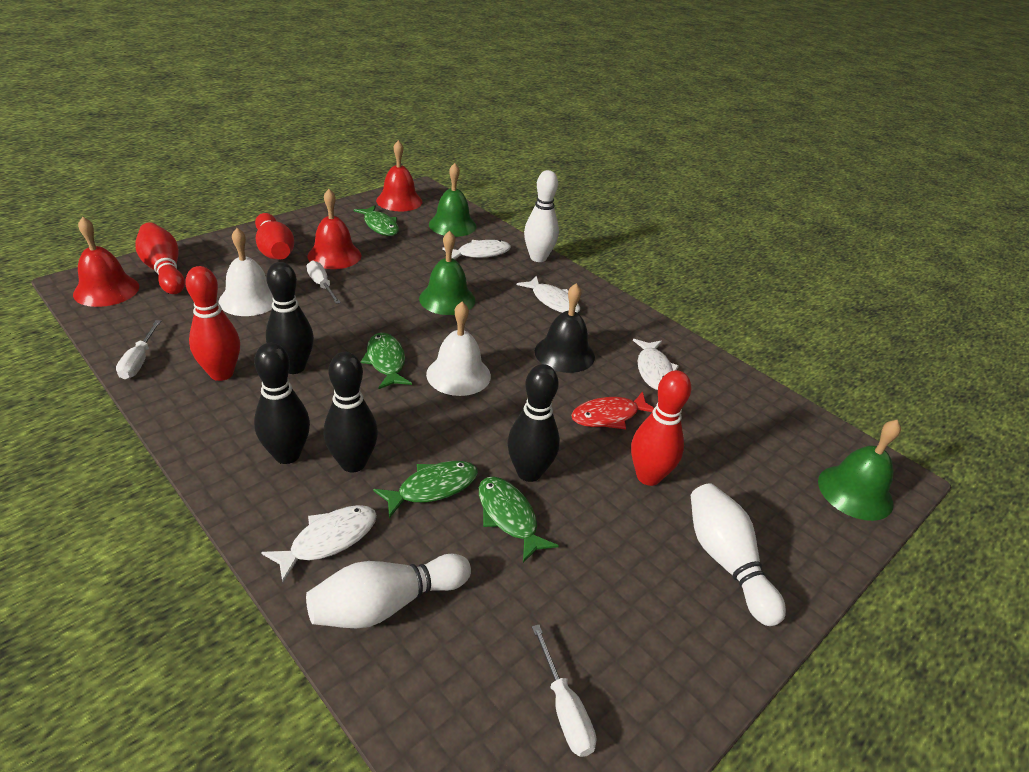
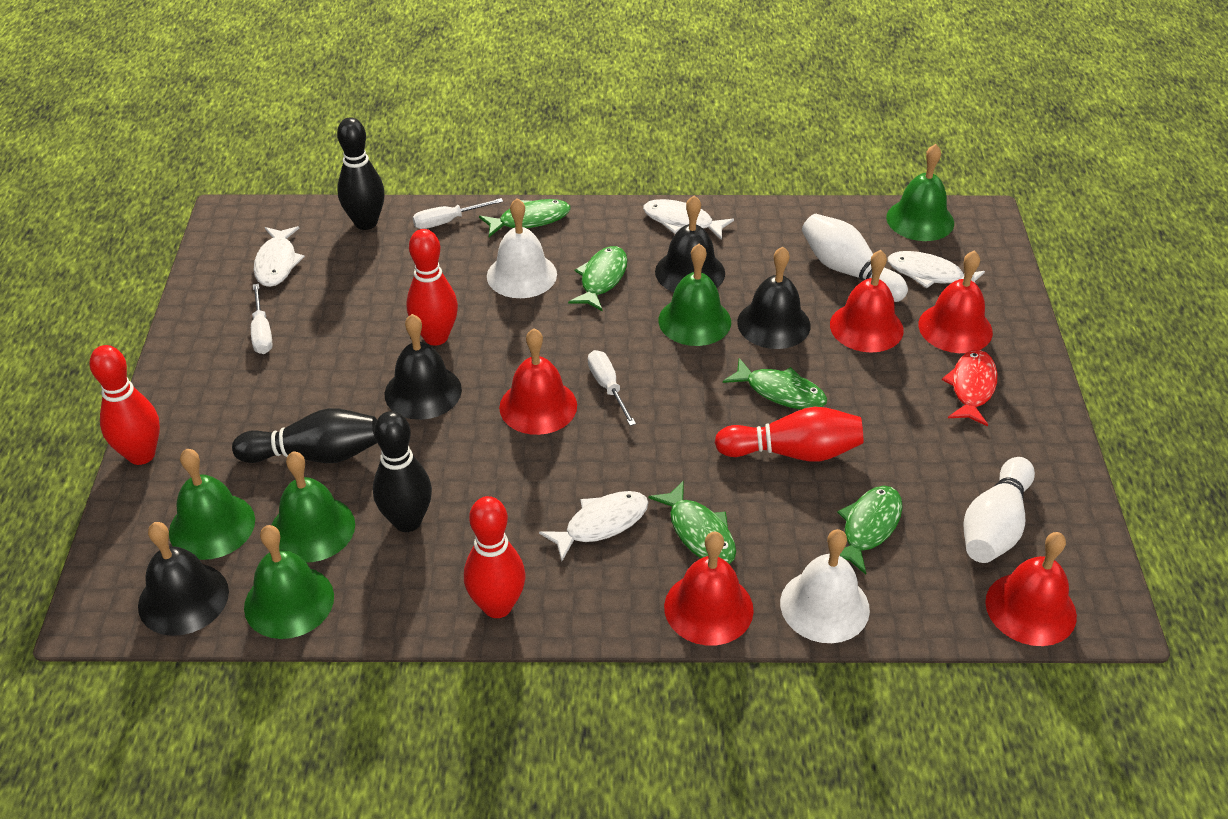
black bell: [535,283,595,373] = 1 -> [138,522,229,636] [385,314,462,420] [655,196,725,292] [737,246,811,349] = 4
black bowling pin: [254,343,310,464] [266,262,314,374] [324,352,378,472] [507,364,560,482] = 4 -> [232,408,377,463] [337,117,385,230] [373,411,432,532] = 3
green bell: [419,230,475,315] [429,163,477,237] [818,420,901,521] = 3 -> [169,449,255,560] [244,525,334,639] [272,451,355,562] [658,244,731,346] [886,144,954,241] = 5
green fish: [354,205,399,236] [361,333,412,389] [373,461,478,518] [479,477,559,563] = 4 -> [479,199,571,237] [568,246,627,312] [648,480,736,564] [723,358,827,410] [837,486,903,574] = 5
red bell: [73,217,139,307] [307,189,361,269] [376,140,422,211] = 3 -> [499,329,577,435] [664,532,754,646] [830,250,904,353] [918,251,993,353] [985,532,1077,646] = 5
white bowling pin: [306,553,471,629] [524,170,559,262] [691,483,786,626] = 3 -> [802,214,908,302] [964,457,1035,563] = 2

